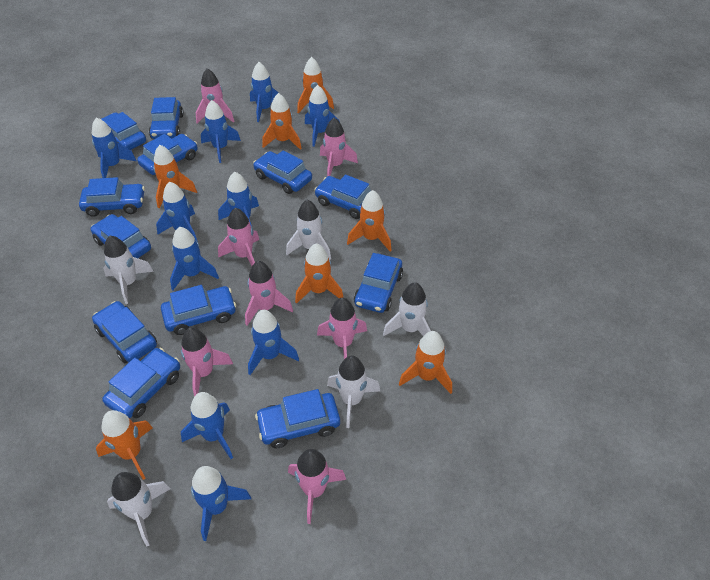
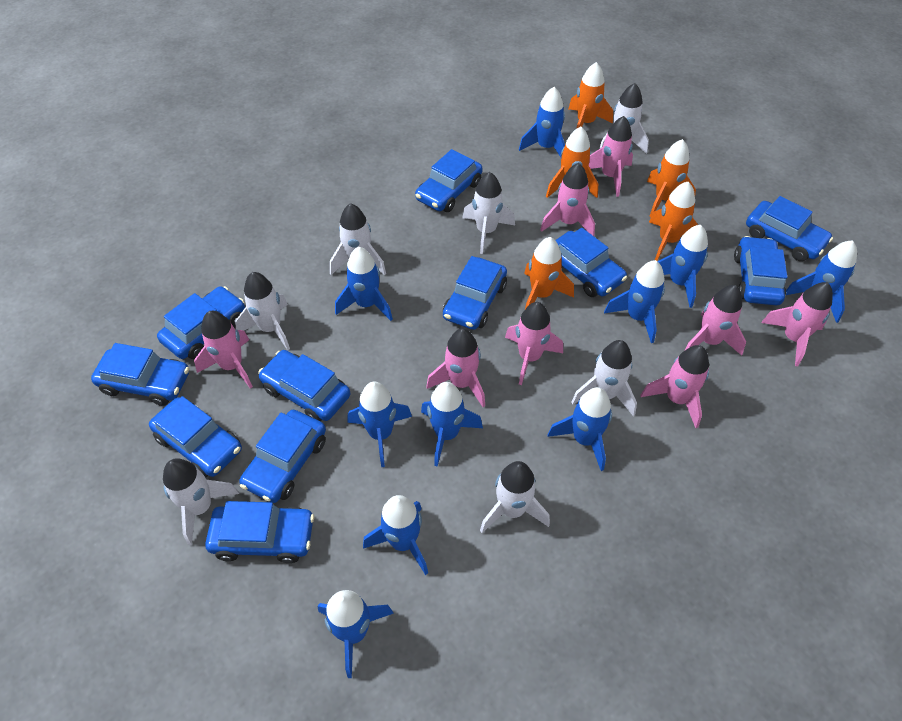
blue car: [79,177,145,217] [91,214,151,258] [92,301,157,363] [101,112,146,150] [102,348,180,418] [137,134,198,175] [149,97,184,139] [161,285,236,335] [253,151,312,194] [255,389,340,448] [314,174,371,219] [354,253,403,313] = 12 -> [91,343,189,406] [149,396,242,478] [157,286,245,359] [205,501,314,563] [239,410,326,503] [258,350,350,421] [415,149,483,212] [443,256,507,330] [555,228,627,297] [734,236,787,305] [746,196,833,261] = 11
orange rocket: [96,410,153,480] [153,145,197,208] [262,93,302,150] [295,243,344,304] [297,57,334,114] [347,190,391,251] [399,331,452,394] = 7 -> [524,237,574,309] [546,127,598,198] [568,62,613,129] [647,139,696,217] [649,182,698,261] = 5
pink rocket: [181,327,233,397] [196,68,235,123] [218,208,259,266] [245,261,293,325] [288,449,346,524] [317,298,367,359] [320,118,358,177] = 7 -> [194,311,253,389] [426,328,485,407] [505,302,563,385] [540,163,595,236] [589,116,633,197] [641,345,709,428] [684,285,746,356] [761,282,833,366] = 8
white rocket: [103,236,154,304] [107,472,170,546] [286,199,331,260] [327,356,380,428] [383,282,431,336] = 5 -> [163,458,239,545] [235,272,290,350] [330,203,386,275] [462,172,515,254] [480,461,550,533] [572,340,637,416] [599,83,649,154] = 7

